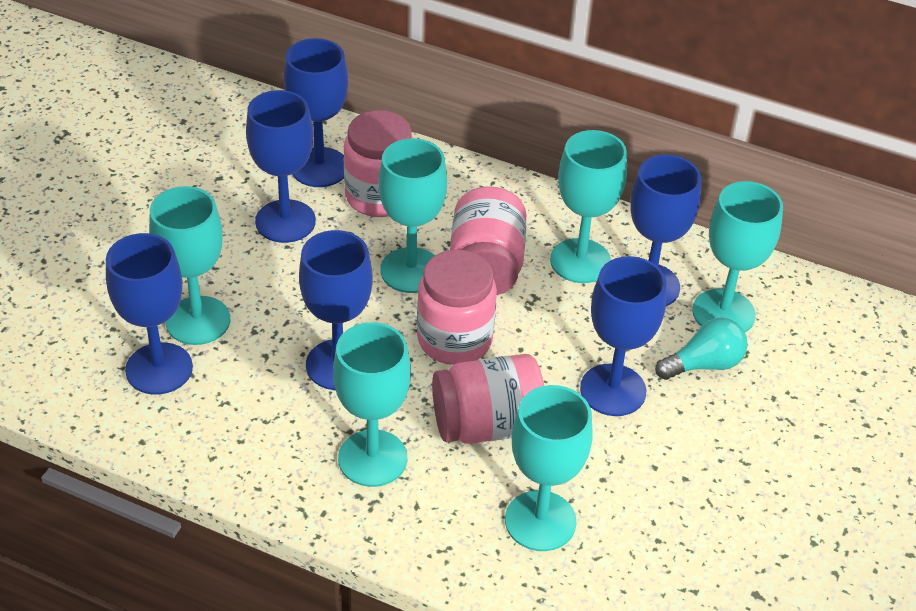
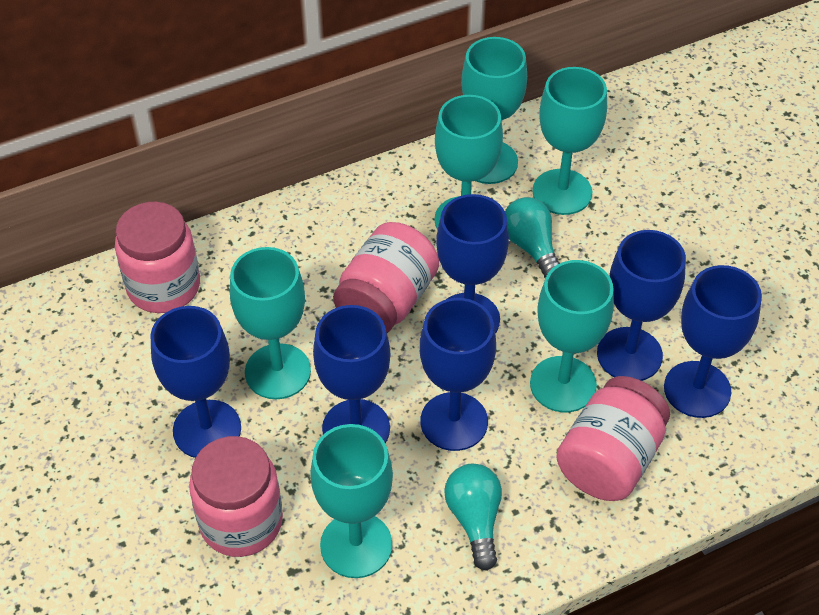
turquoise light bulb: [655,318,748,380] = 1 -> [444,464,502,571] [505,197,560,278] = 2

